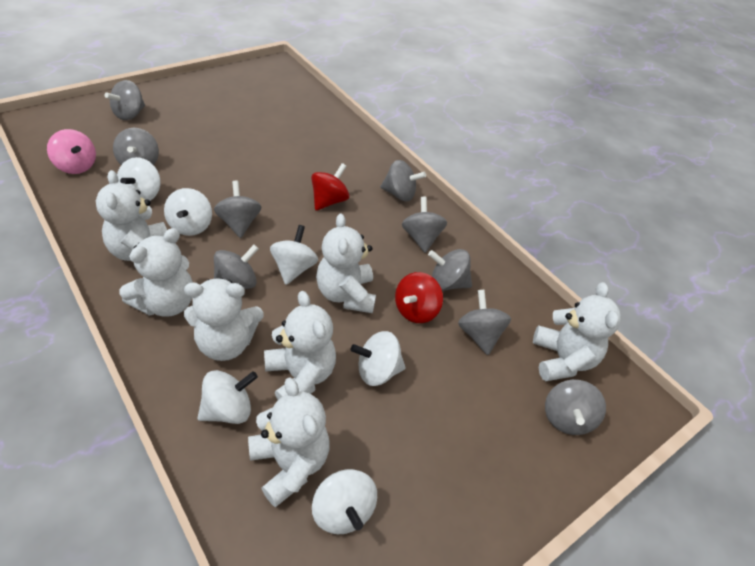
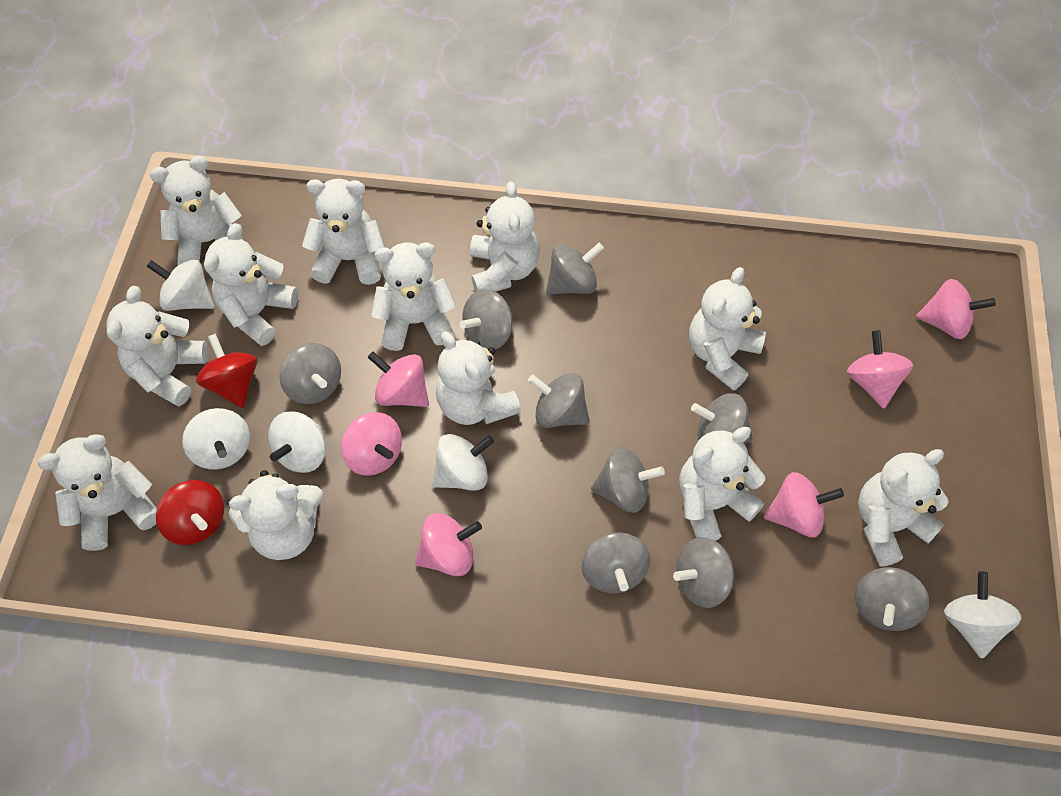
pink spinning top: [47,129,96,174] = 1 -> [341,412,402,476] [368,352,429,407] [415,513,482,576] [764,472,844,537] [847,330,913,408] [916,279,996,339] = 6
white spinning top: [117,157,161,201] [164,188,212,236] [198,370,258,424] [270,225,318,285] [312,469,377,534] [351,331,406,386] = 6 -> [146,260,214,311] [182,408,250,470] [268,411,326,473] [432,434,494,491] [944,571,1022,659] = 5
white teddy bear: [96,170,167,261] [120,228,193,317] [184,278,263,361] [248,377,329,507] [264,291,336,400] [316,213,376,313] [533,282,621,381] = 7 -> [38,434,157,551] [106,286,209,406] [150,156,243,265] [204,223,298,346] [228,470,324,560] [302,179,385,285] [371,242,456,351] [436,331,521,425] [470,181,540,292] [679,427,765,541] [689,267,766,391] [858,449,949,566] = 12

